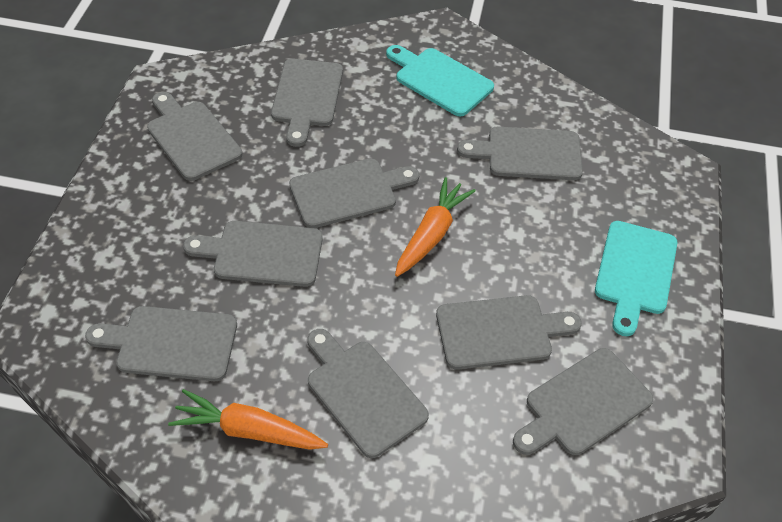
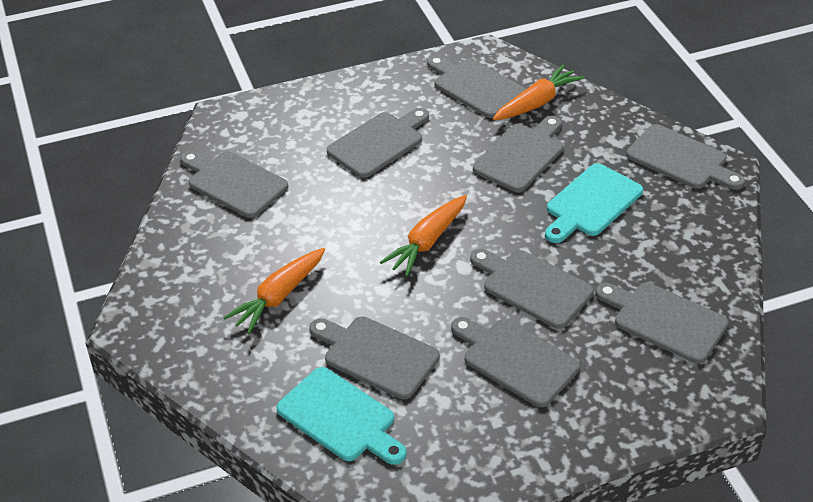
orange carrot: [168,389,328,450] [395,177,476,277] = 2 -> [223,248,325,334] [380,195,467,277] [493,64,584,120] = 3

